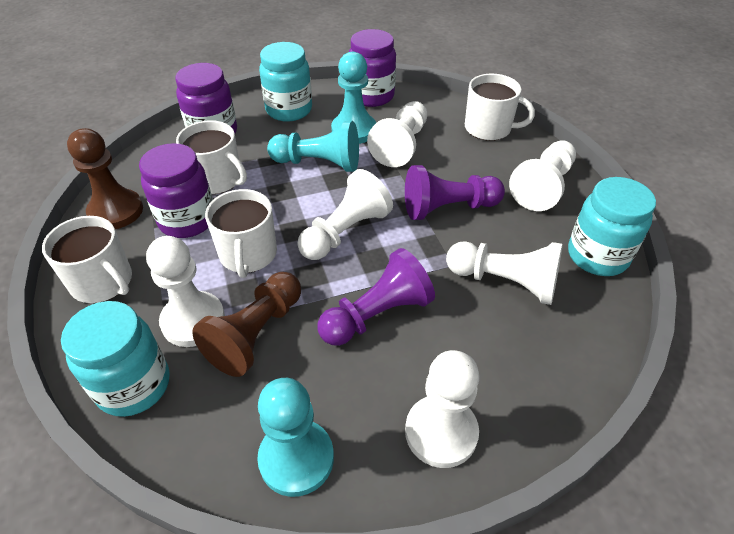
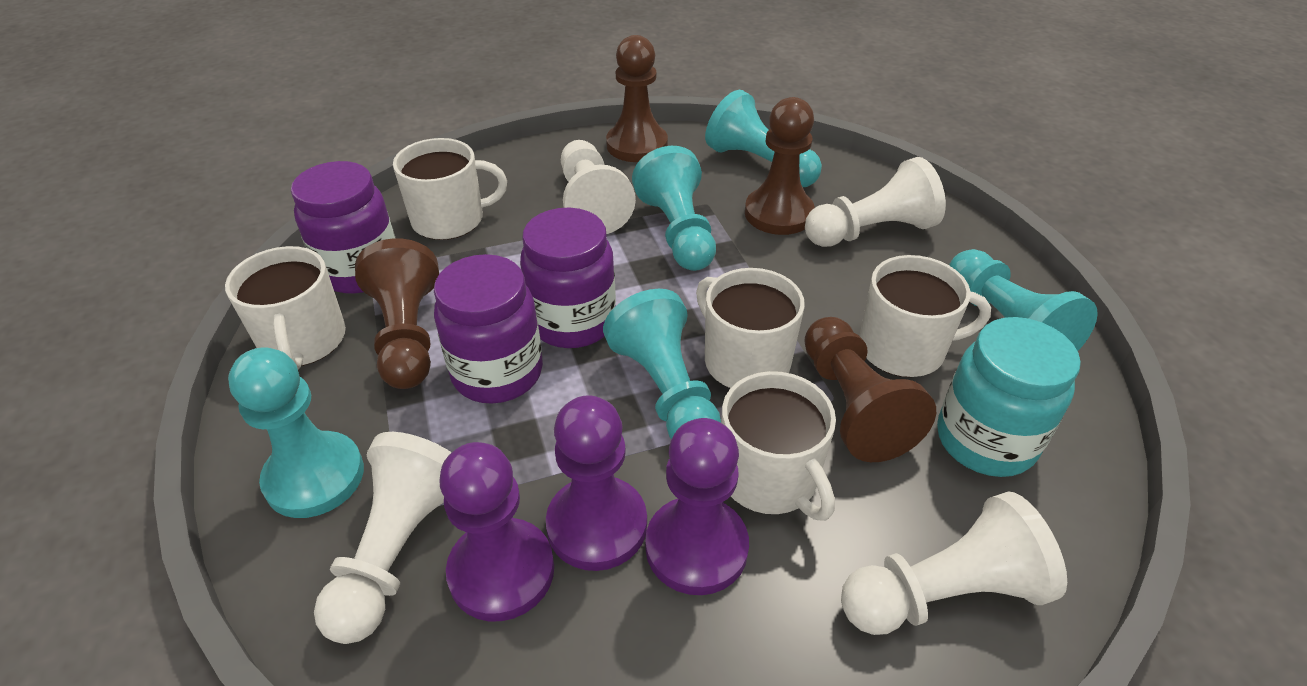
brown pawn: [67,128,143,229] [192,272,301,377] = 2 -> [355,238,439,389] [606,35,668,162] [745,97,815,235] [804,317,936,462] = 4
purple pawn: [318,248,435,346] [405,165,505,220] = 2 -> [439,442,554,621] [546,395,647,571] [645,418,749,595] = 3
turquoise jar: [61,301,170,417] [259,42,312,122] [568,177,656,276] = 3 -> [937,317,1081,477] = 1
turquoise pawn: [257,378,334,497] [267,121,359,172] [331,52,376,144] = 3 -> [228,347,364,518] [603,289,721,439] [632,146,716,271] [705,90,822,187] [949,249,1098,351] = 5
white mug: [42,216,132,303] [176,120,247,194] [205,189,277,278] [465,74,535,141] = 4 -> [225,246,346,370] [393,138,507,240] [696,268,805,388] [721,371,836,521] [859,255,991,377] = 5
white pawn: [146,236,225,347] [297,169,393,260] [367,101,427,167] [405,350,479,468] [446,241,563,305] [509,140,576,211] = 6 -> [314,432,452,644] [561,140,636,234] [805,157,946,247] [841,491,1067,635] = 4

